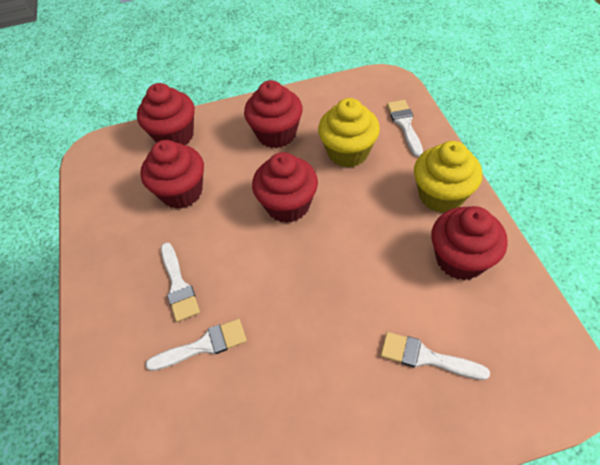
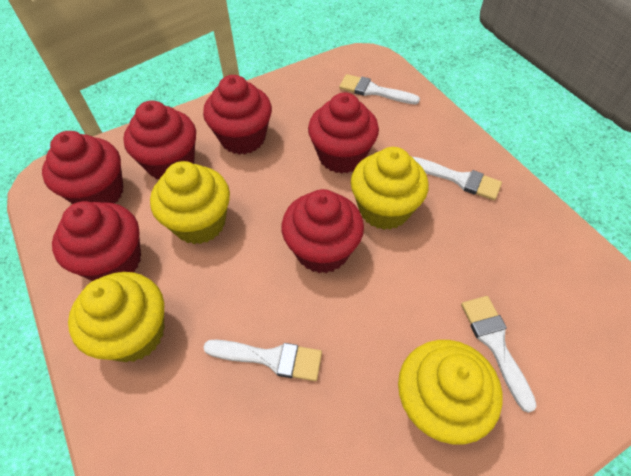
red cupcake: [137,83,195,145] [140,140,204,209] [244,80,303,148] [252,152,318,223] [431,206,508,280] = 5 -> [42,131,123,204] [52,201,141,281] [123,100,196,179] [203,75,272,155] [281,189,364,273] [308,93,379,174] = 6
yellow cupcake: [318,98,380,168] [414,141,482,213] = 2 -> [68,272,165,362] [150,161,230,244] [351,147,428,230] [398,340,503,444] = 4

